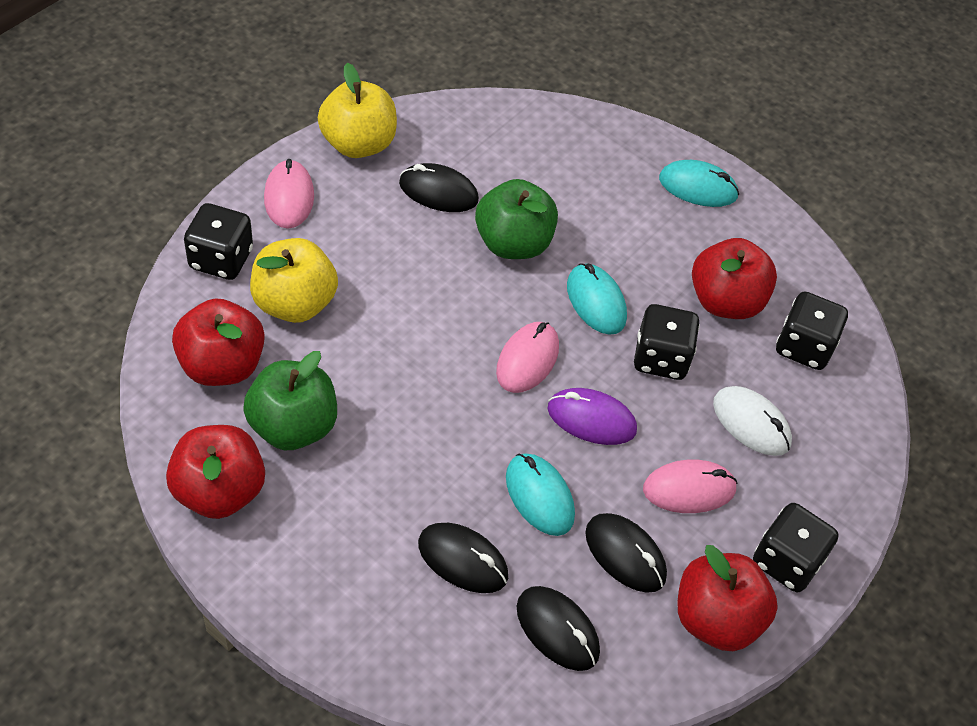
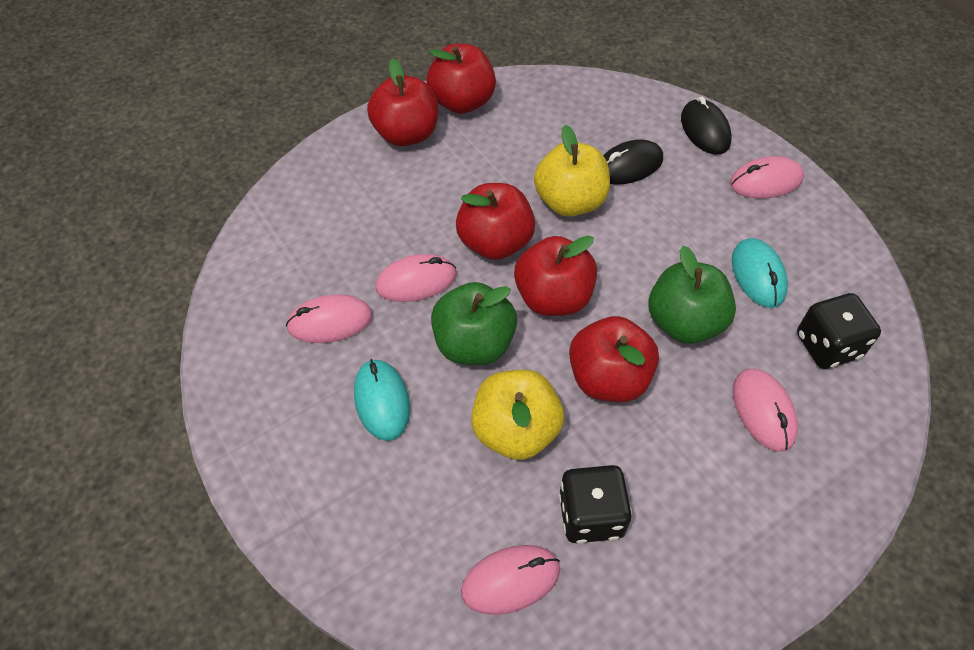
black dice: [184,203,253,280] [634,304,700,380] [753,503,839,592] [776,292,848,370] = 4 -> [559,465,632,544] [797,293,881,369] = 2
black mouse: [399,163,479,212] [418,523,508,593] [517,586,600,671] [585,513,667,593] = 4 -> [603,139,663,185] [681,96,732,155] = 2
pink mouse: [264,159,314,228] [496,322,559,393] [643,460,738,513] = 3 -> [286,294,373,343] [376,254,456,302] [461,545,560,615] [730,156,804,199] [733,369,798,452] = 5
purple mouse: [548,388,637,445] = 1 -> none = 0
red apple: [166,425,265,519] [172,298,265,386] [677,545,778,651] [692,238,777,319] = 4 -> [367,58,438,146] [426,44,496,114] [456,183,535,260] [514,236,597,316] [569,316,659,402] = 5
turquoise mouse: [506,453,575,536] [567,263,627,335] [659,160,739,207] = 3 -> [354,359,410,441] [732,238,788,308] = 2
white mouse: [713,386,792,456] = 1 -> none = 0

